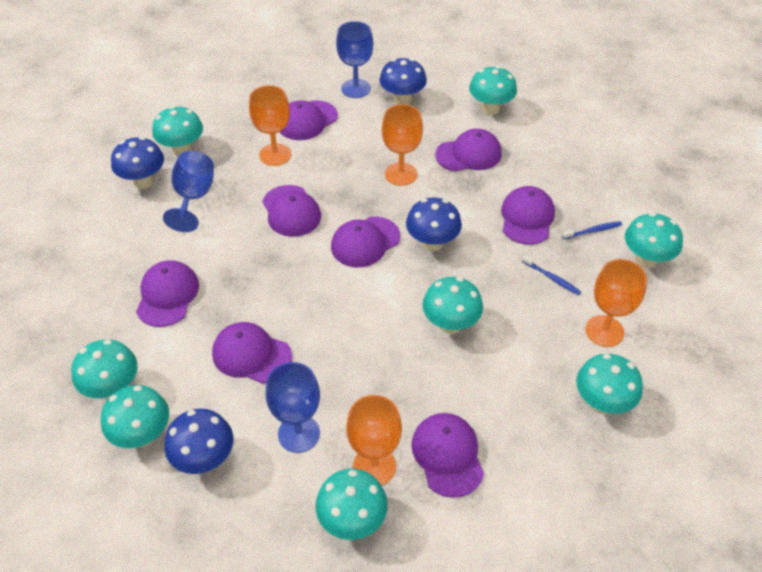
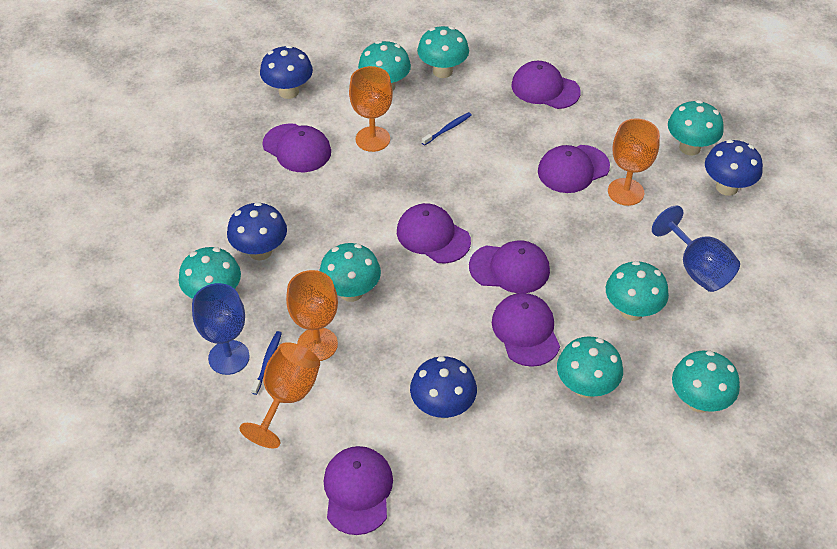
blue goblet: [163,151,214,232] [265,362,320,453] [336,21,373,98] = 3 -> [192,283,250,375] [652,206,740,292] = 2
purple cap: [136,260,199,327] [212,322,292,384] [262,185,321,237] [280,100,338,140] [331,216,400,267] [411,413,484,498] [435,129,502,172] [501,186,555,245] = 8 -> [263,123,331,172] [324,446,393,535] [397,203,471,264] [469,240,550,293] [492,293,560,367] [511,61,581,109] [538,145,610,193] = 7

